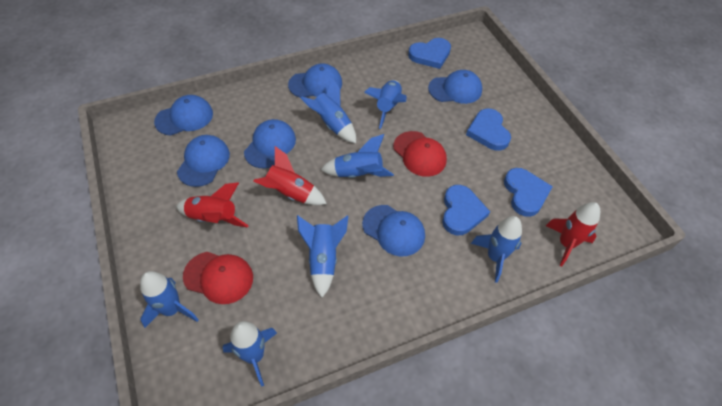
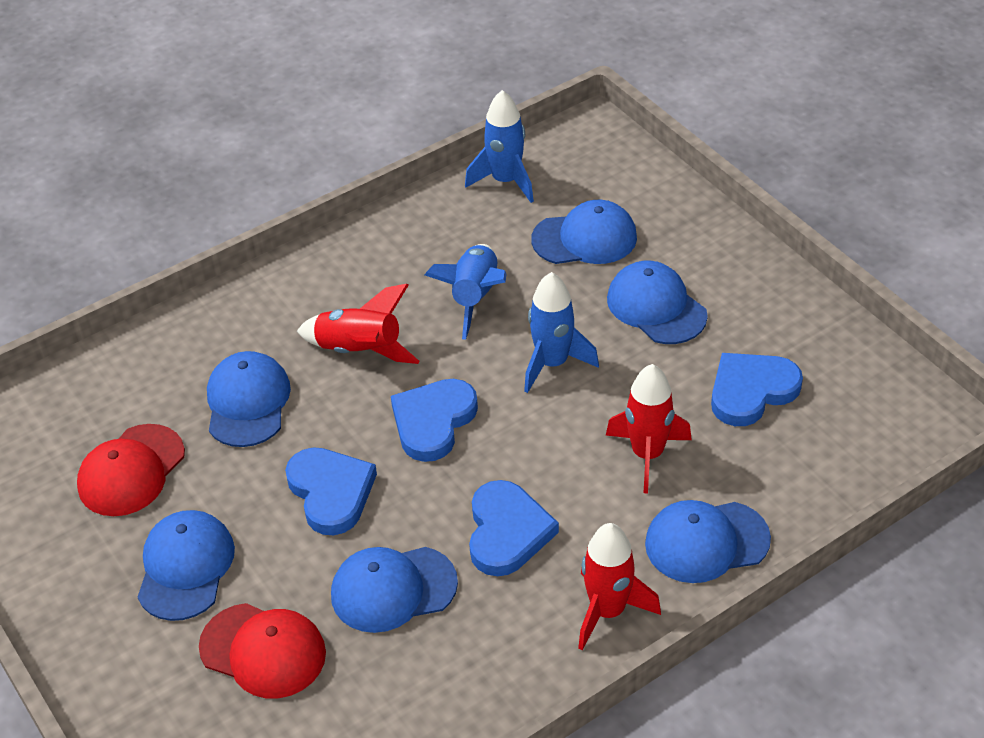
blue rocket: [140,271,199,328] [223,321,277,387] [297,215,348,298] [300,78,356,143] [321,134,394,178] [364,80,407,129] [471,216,522,283] = 7 -> [425,244,507,340] [465,90,534,203] [524,272,599,393] = 3

